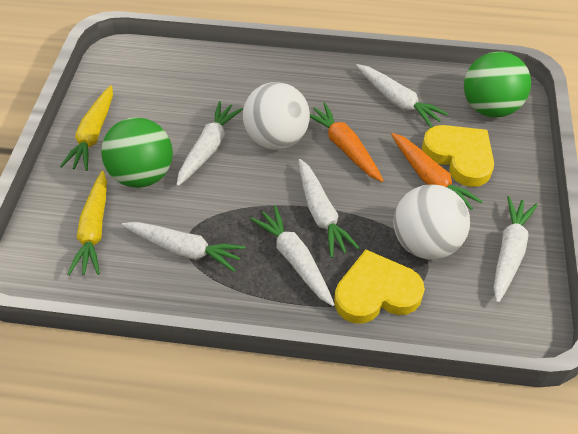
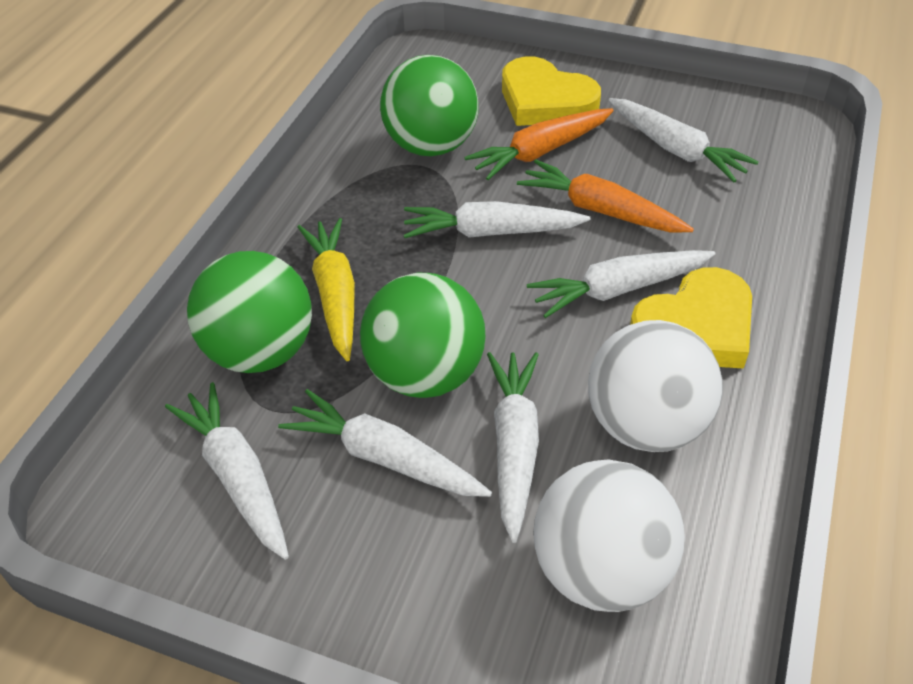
green ball: [101,117,173,188] [464,52,531,117] = 2 -> [187,251,312,373] [360,273,485,398] [380,55,479,156] = 3
yellow carrot: [60,85,113,171] [68,171,107,275] = 2 -> [297,218,355,361] = 1

